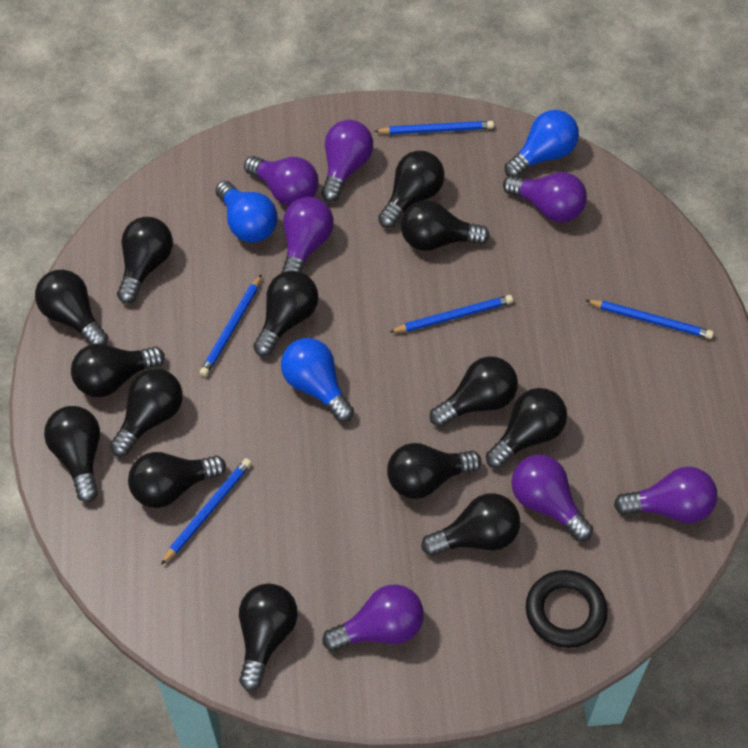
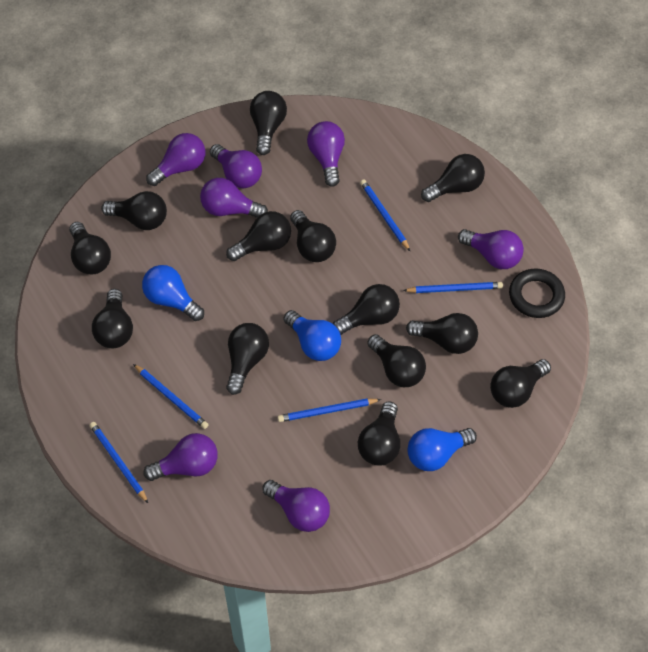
black light bulb: [35,270,109,345] [44,406,100,502] [71,344,165,397] [110,369,183,457] [117,217,173,304] [128,452,226,508] [239,583,298,691] [253,271,319,356] [378,151,444,228] [387,443,481,499] [401,200,490,251] [421,493,520,556] [430,356,518,427] [486,388,567,468] = 14 -> [69,222,111,274] [92,289,133,348] [101,191,167,230] [226,211,291,261] [226,323,269,395] [250,91,287,155] [290,210,336,262] [333,284,400,335] [358,401,400,465] [367,334,426,387] [406,313,478,354] [421,154,485,202] [490,359,551,408] = 13

